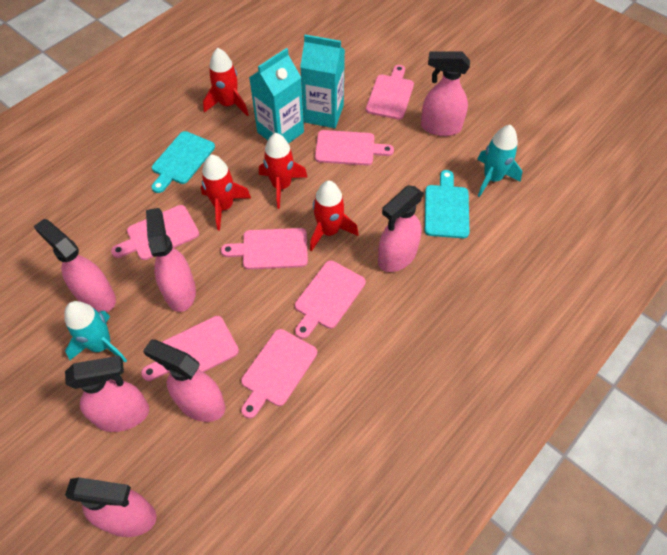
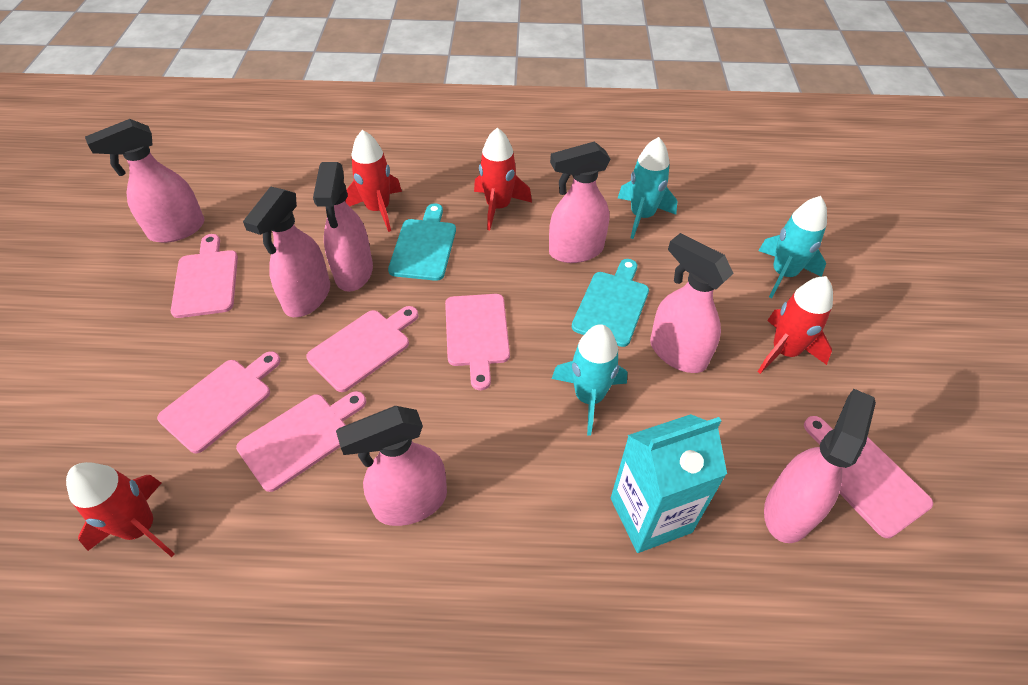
pink cutting board: [111,205,199,260] [141,316,239,381] [221,228,308,270] [241,329,317,419] [295,260,366,339] [315,130,394,165] [366,65,414,120] = 7 -> [157,351,280,453] [171,234,238,318] [236,391,366,492] [306,306,418,392] [445,294,510,390] [804,416,933,538] = 6
turquoise carton: [249,48,304,144] [300,35,345,128] = 2 -> [611,414,727,553] = 1
turquoise rocket: [64,301,127,362] [477,125,522,197] = 2 -> [552,324,627,436] [618,137,678,239] [758,196,827,298] = 3

